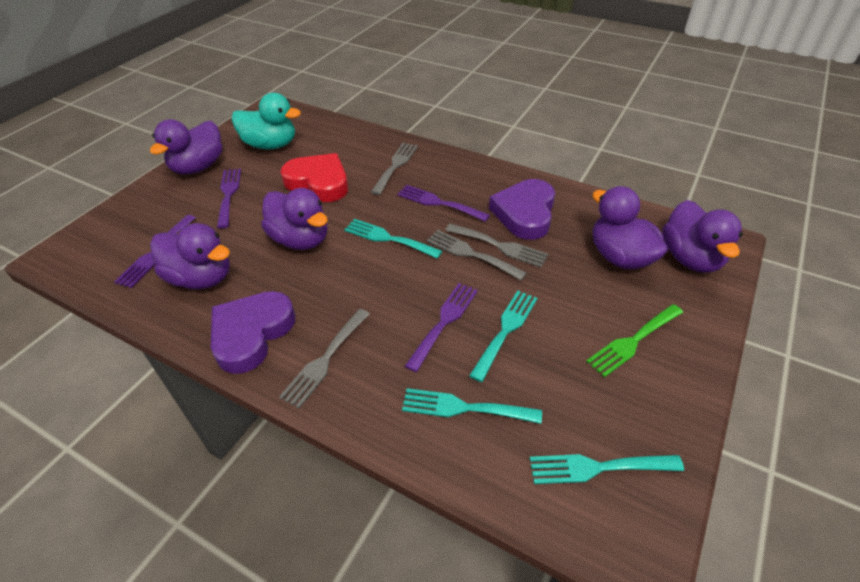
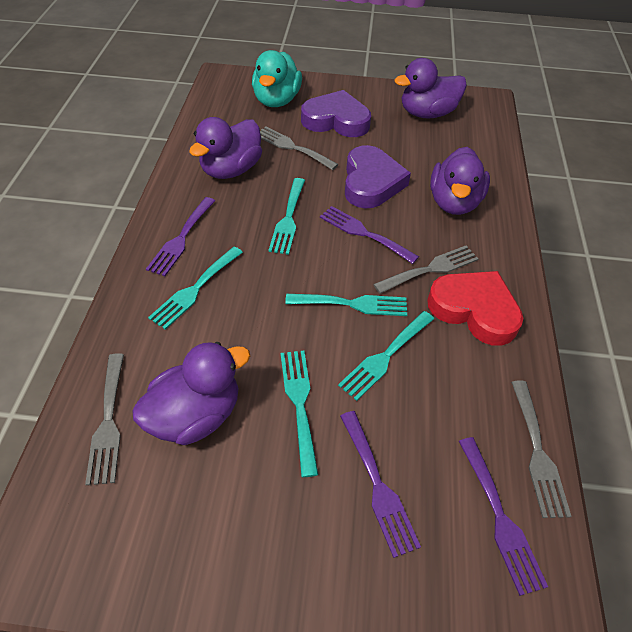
green fork: [586,304,683,377] = 1 -> none = 0
purple duck: [150,119,222,174] [150,223,230,289] [261,188,328,250] [592,186,668,269] [662,200,743,273] = 5 -> [132,342,250,445] [189,117,262,179] [394,58,467,118] [430,147,490,215] = 4
turquoise fork: [344,219,442,259] [402,388,542,424] [469,291,538,382] [530,454,684,484] = 4 -> [148,247,243,330] [268,178,305,255] [280,351,319,477] [285,294,407,316] [338,311,434,401] = 5

